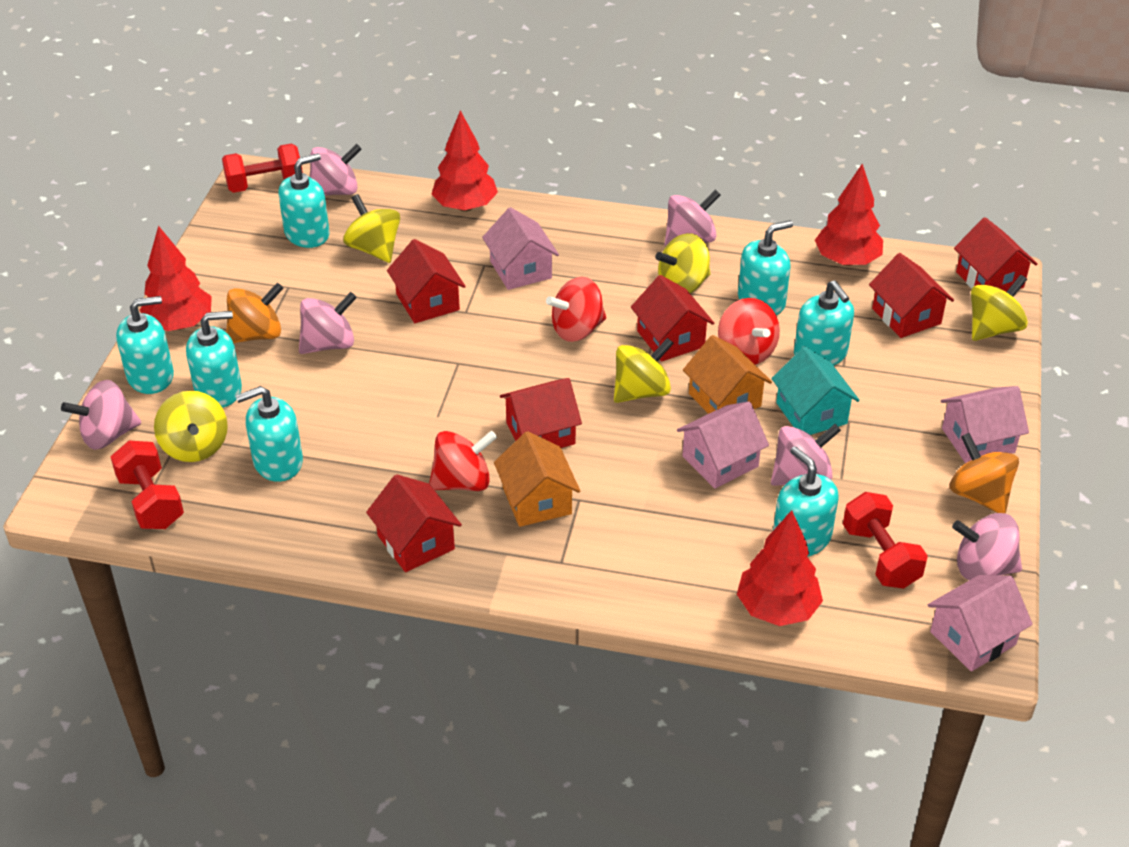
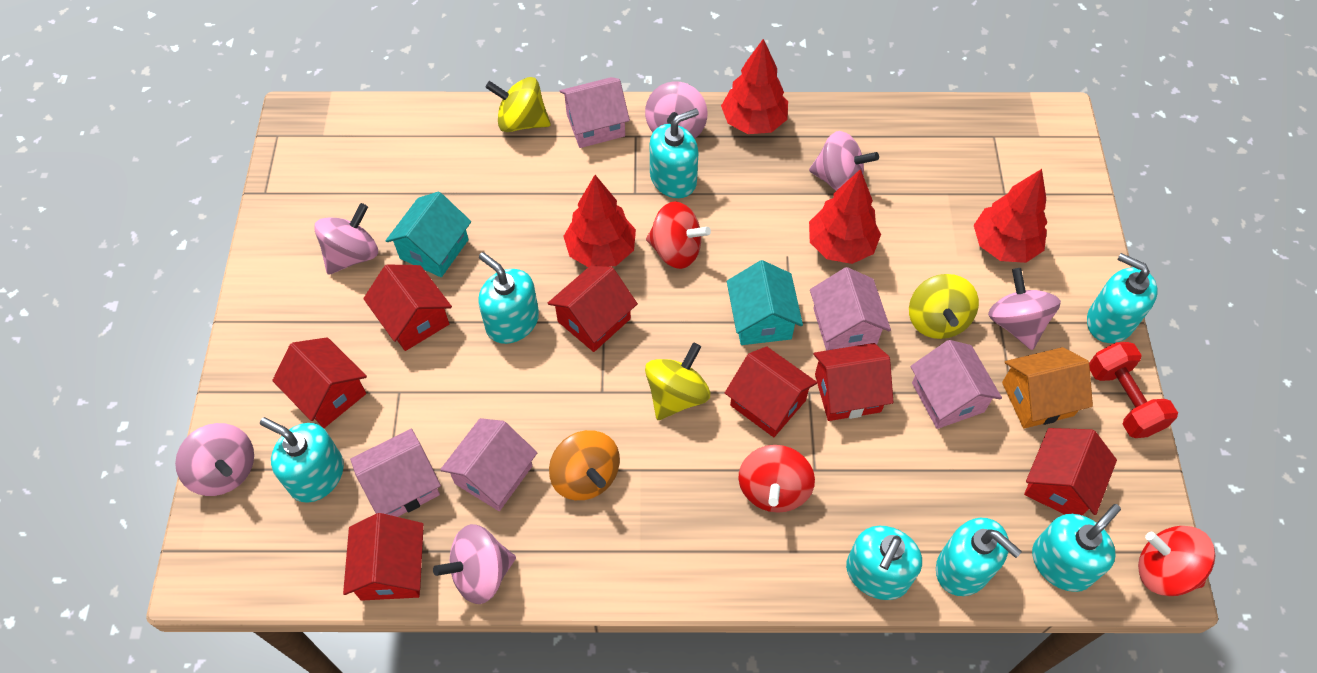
orange house: [494,431,580,527] [683,335,772,414] = 2 -> [1002,347,1093,429] = 1
orange spinning top: [226,283,283,343] [949,433,1019,514] = 2 -> [549,430,620,500] = 1
pink house: [482,207,559,290] [677,402,769,489] [928,575,1033,671] [941,386,1029,463] = 4 -> [350,429,441,517] [440,418,537,511] [560,77,630,148] [810,267,891,351] [910,340,1002,429] = 5
red dumbbell: [111,441,184,529] [222,144,303,193] [843,492,928,589] = 3 -> [1089,342,1178,438] = 1
red house: [366,474,462,572] [387,239,466,323] [500,378,582,448] [631,275,714,361] [869,253,954,338] [954,217,1037,292] = 6 -> [272,337,367,428] [343,513,424,601] [363,264,452,351] [548,265,638,352] [725,346,817,437] [813,343,893,421] [1024,428,1117,516] = 7
turquoise house: [771,347,860,435] = 1 -> [385,191,471,277] [727,260,803,345] = 2
yellow spinning top: [154,391,228,462] [343,194,400,263] [614,338,674,403] [655,233,711,293] [971,275,1028,341] = 5 -> [485,77,551,132] [645,343,710,420] [909,274,979,339] = 3

